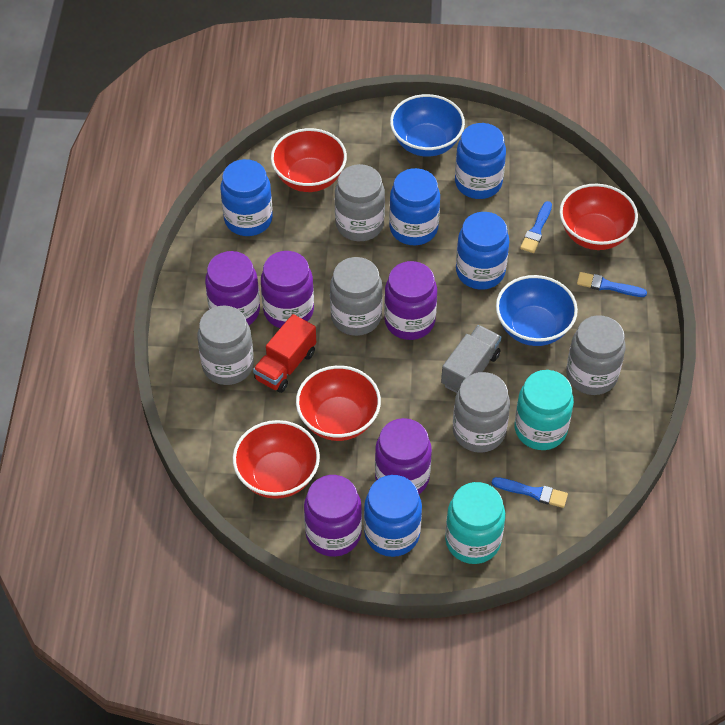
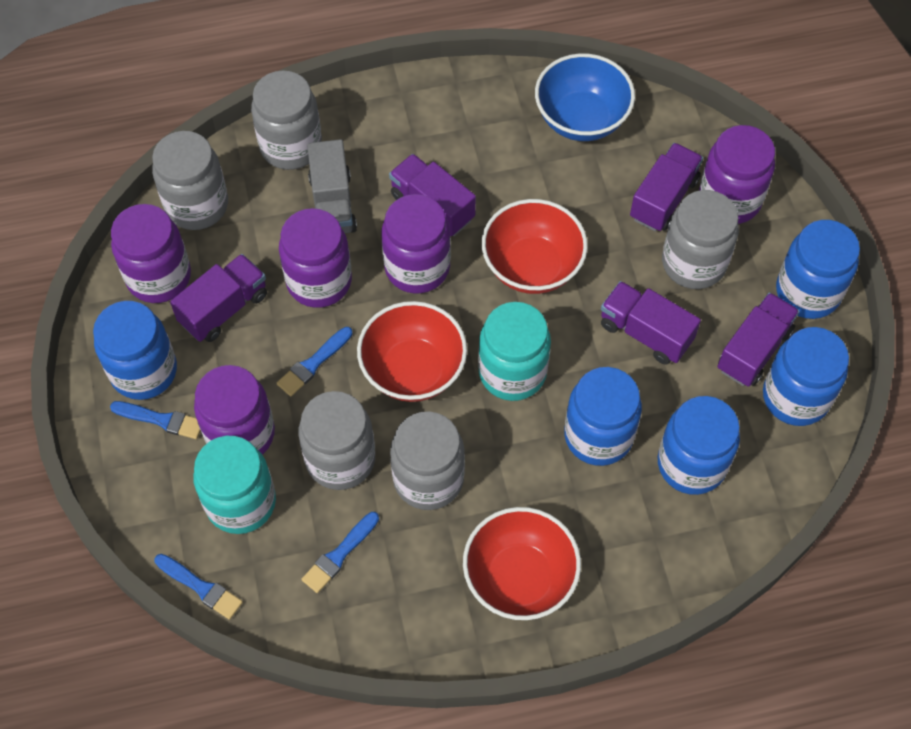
blue bowl: [390,94,465,157] [496,275,578,346] = 2 -> [535,53,635,141] = 1
blue brush: [492,477,568,508] [520,201,552,253] [577,272,647,297] = 3 -> [110,401,201,439] [155,554,243,620] [277,327,353,396] [302,512,379,593] = 4
purple truck: none = 0 -> [170,254,267,342] [389,154,476,236] [601,281,701,365] [630,143,703,232] [717,292,800,387] = 5
red bowl: [233,420,320,499] [271,128,347,192] [296,365,381,441] [559,184,638,250] = 4 -> [357,301,467,402] [463,507,581,620] [482,199,588,294] = 3
red truck: [253,314,316,393] = 1 -> none = 0

